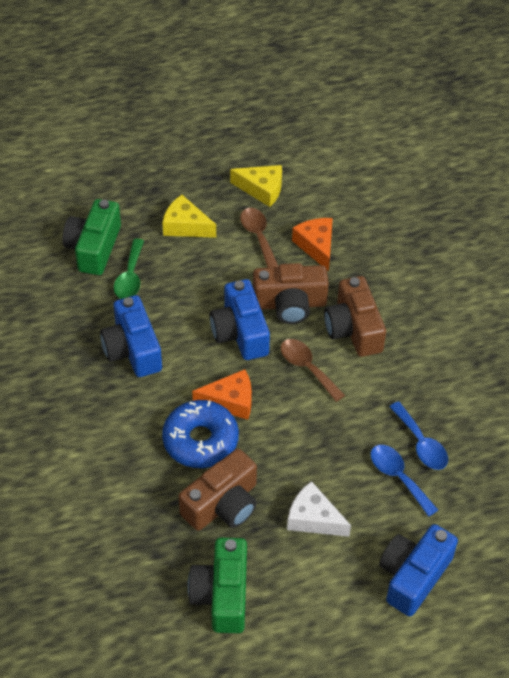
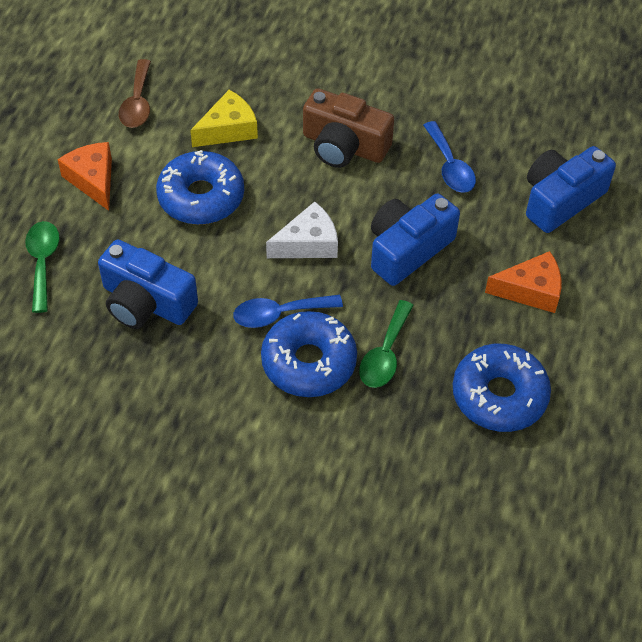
blue donut: [162,400,239,468] = 1 -> [156,150,244,225] [261,311,357,397] [453,344,551,432] = 3
brown camera: [179,449,257,531] [253,263,329,324] [324,276,386,357] = 3 -> [303,88,394,168] = 1
brown spoon: [240,208,279,268] [280,339,345,402] = 2 -> [119,59,151,128] = 1
green camera: [62,199,121,275] [188,538,247,633] = 2 -> none = 0
green spoon: [114,239,144,299] = 1 -> [25,221,60,313] [359,300,414,388] = 2
yellow cheese: [162,195,216,238] [230,165,282,207] = 2 -> [190,90,258,147] = 1

